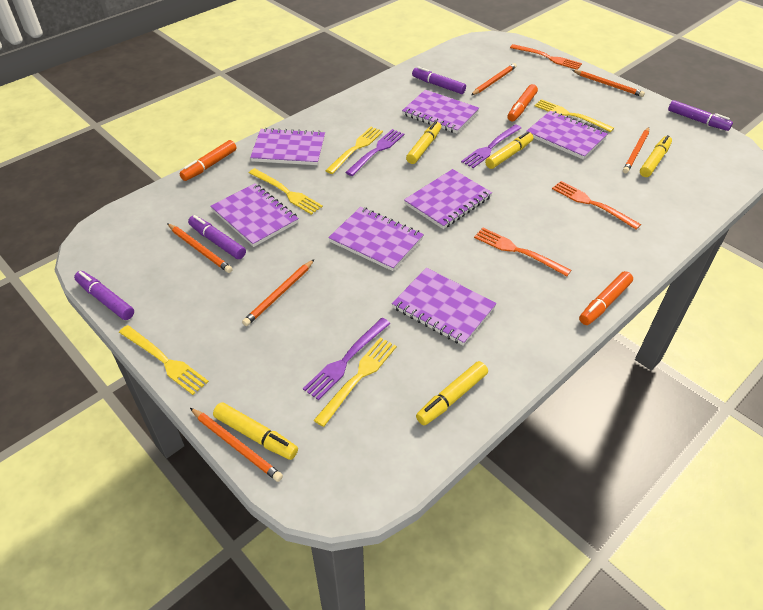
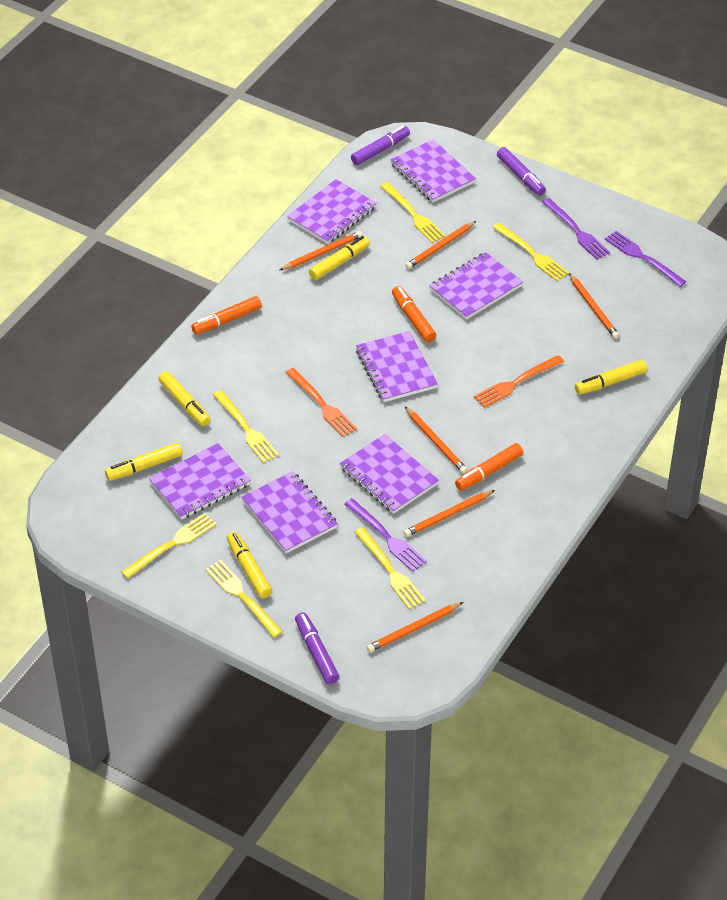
orange fork: [474,228,571,276] [510,44,582,70] [552,181,641,229] = 3 -> [286,368,357,437] [474,355,564,408] = 2
purple marker: [74,271,134,320] [188,215,246,259] [412,66,466,94] [668,100,733,131] = 4 -> [295,612,339,684] [351,126,410,165] [497,147,546,196] = 3
yellow fork: [119,325,209,395] [249,168,323,215] [314,337,397,427] [325,127,383,174] [535,99,614,132] = 5 -> [121,513,216,579] [205,560,283,638] [213,390,279,463] [355,527,425,609] [380,182,445,243] [493,223,569,281] = 6

